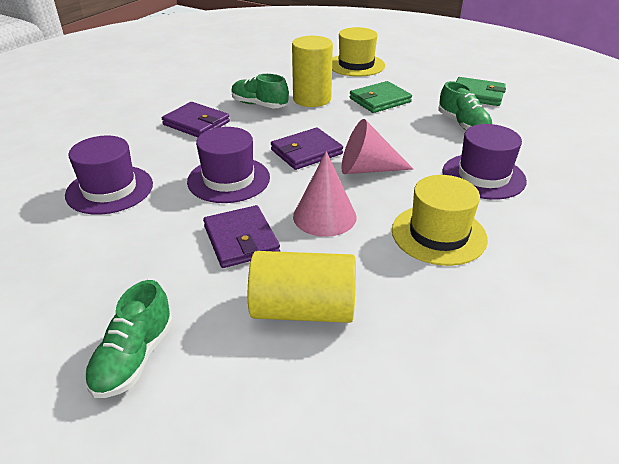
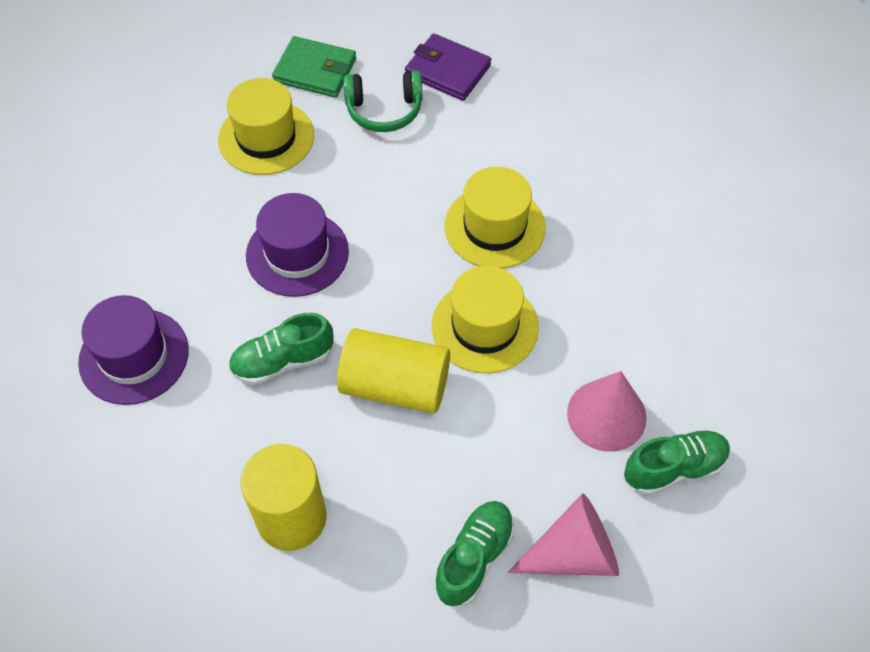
green headphones: none = 0 -> [343,71,422,132] = 1
green wallet: [350,81,412,113] [456,77,506,106] = 2 -> [272,36,356,98] = 1
purple hat: [65,136,153,215] [187,127,270,203] [442,124,527,200] = 3 -> [78,295,189,405] [246,193,349,297] = 2
purple wallet: [162,102,230,137] [203,205,280,268] [271,128,343,170] = 3 -> [405,33,491,101] = 1
yellow hat: [332,27,385,77] [392,175,488,266] = 2 -> [218,78,314,175] [432,266,539,373] [444,167,546,268] = 3

